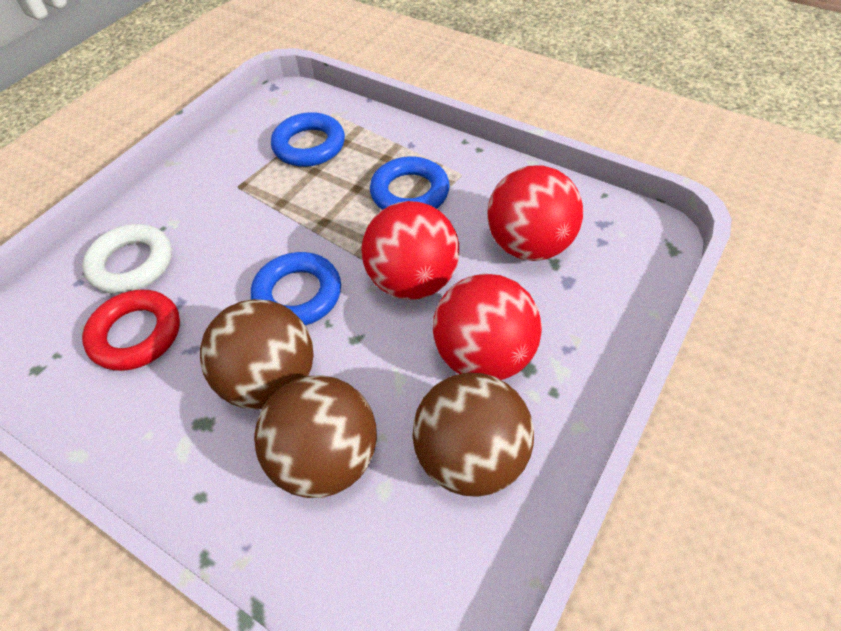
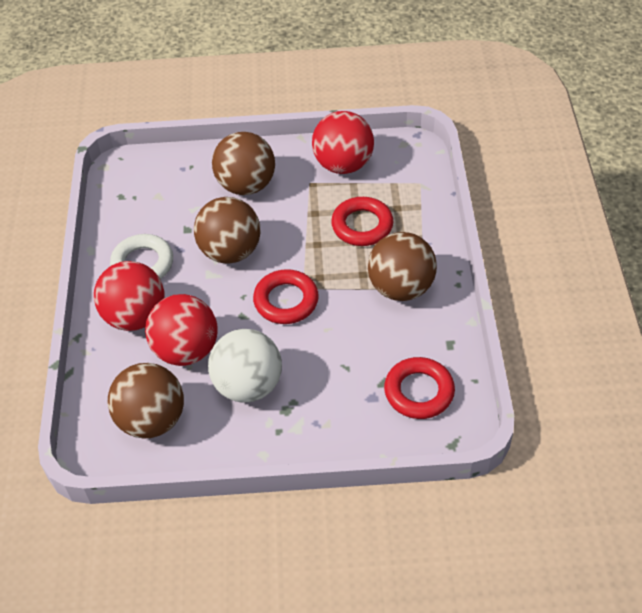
blue ring: [251,252,341,325] [271,112,345,167] [370,156,450,210] = 3 -> none = 0
brown ball: [200,299,313,409] [254,375,377,498] [412,373,534,497] = 3 -> [108,363,184,439] [194,197,260,264] [212,132,275,195] [368,232,437,301] = 4
red ring: [82,290,180,371] = 1 -> [253,269,319,324] [331,197,393,246] [384,357,455,419] = 3
white ball: none = 0 -> [208,329,282,403] = 1

